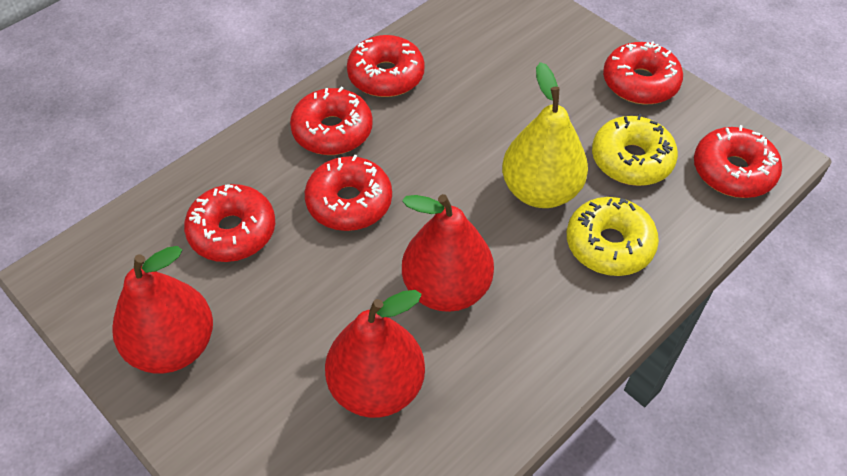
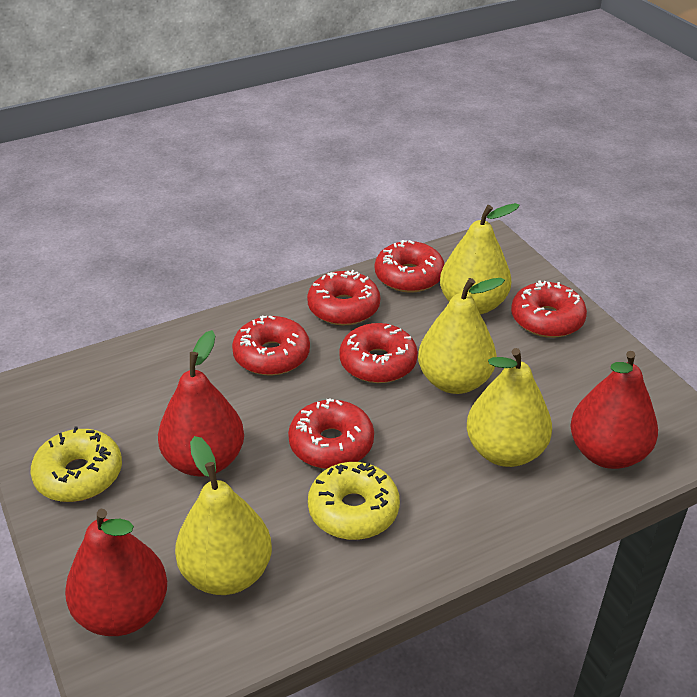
yellow pear: [502,62,588,208] = 1 -> [175,436,272,595] [418,278,505,394] [440,203,520,314] [467,348,552,467] = 4

